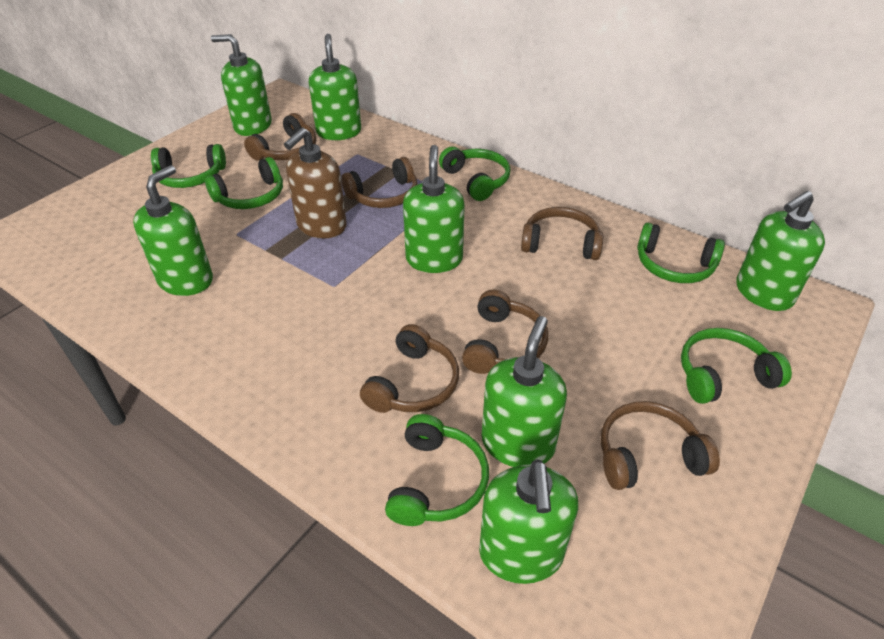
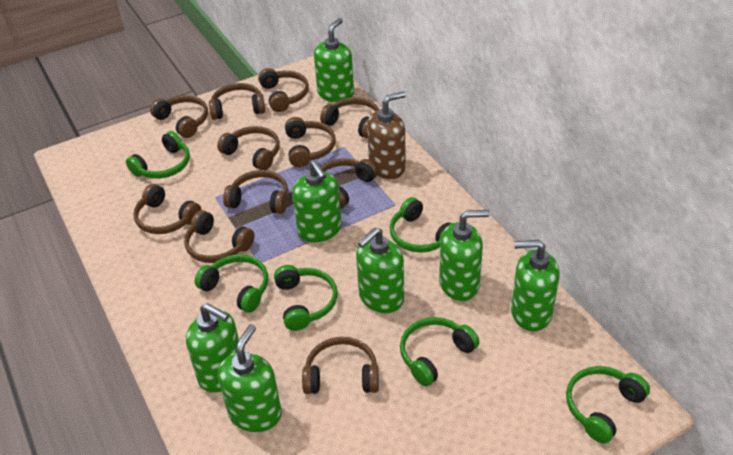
brown headphones: [244,113,316,160] [341,157,418,208] [360,324,459,413] [462,290,548,374] [521,207,603,260] [601,401,720,490] = 6 -> [133,184,202,234] [150,95,208,138] [184,210,255,263] [209,83,265,120] [217,126,280,170] [223,170,288,214] [258,68,309,112] [285,117,336,167] [302,337,379,394] [320,97,379,139] [321,158,378,209] = 11

